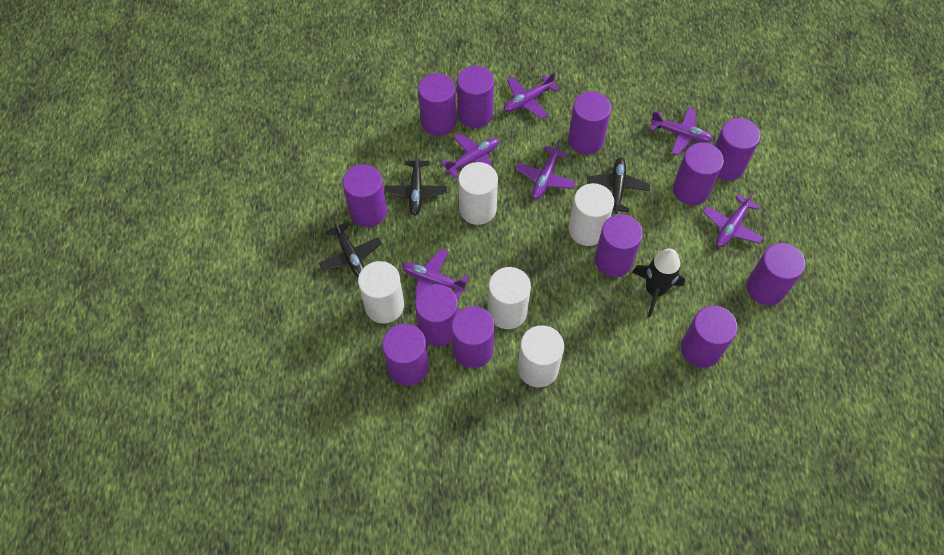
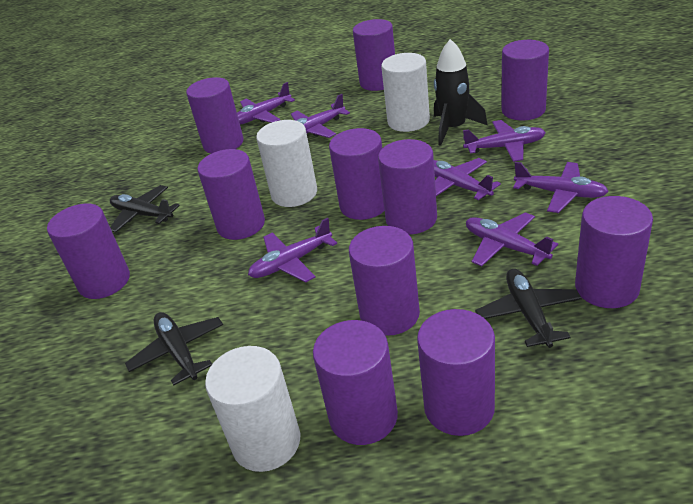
purple cylinder: [342,164,387,227] [382,324,429,386] [415,284,458,346] [418,73,456,136] [451,306,495,368] [457,66,494,128] [568,91,611,154] [595,214,643,277] [673,143,724,205] [681,306,738,368] [715,118,760,181] [746,243,805,305] = 12 -> [47,203,130,299] [186,77,244,154] [198,149,265,240] [313,320,398,445] [329,128,385,220] [349,226,420,336] [353,19,395,91] [378,139,437,234] [417,309,495,436] [501,40,549,120] [575,196,653,308] = 11
purple plane: [402,249,469,301] [441,133,499,179] [504,72,559,119] [515,140,576,199] [650,107,713,155] [703,191,763,247] = 6 -> [237,82,295,125] [248,218,337,283] [291,94,350,138] [434,158,501,200] [463,120,546,162] [466,212,558,267] [513,162,609,213] = 7
white cylinder: [358,261,404,324] [458,162,498,225] [488,267,531,329] [518,325,564,387] [568,183,614,246] = 5 -> [205,346,300,472] [256,120,317,207] [381,53,430,132] = 3

